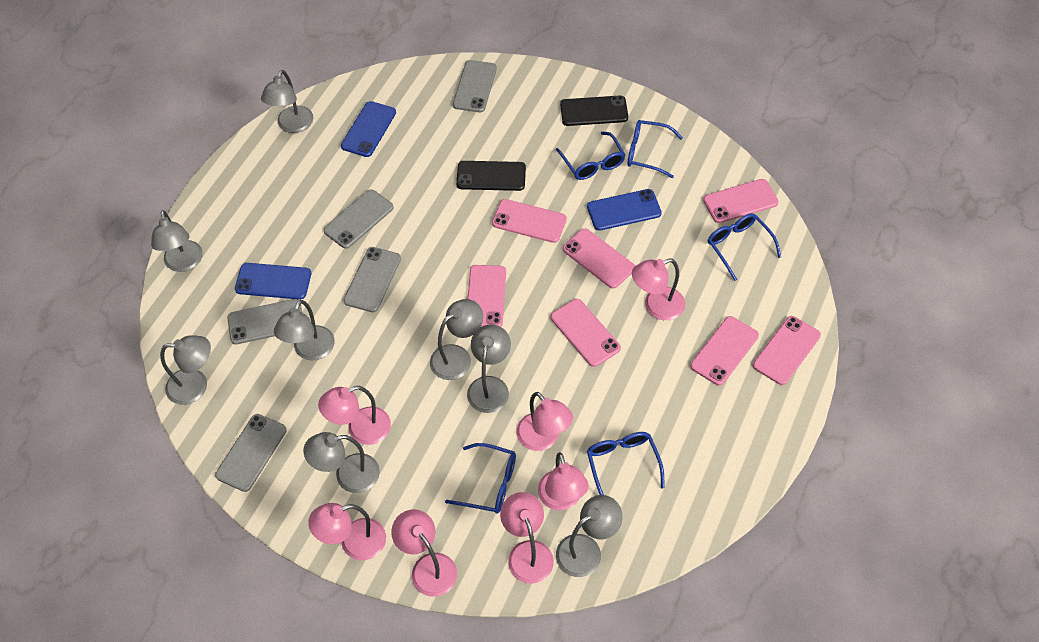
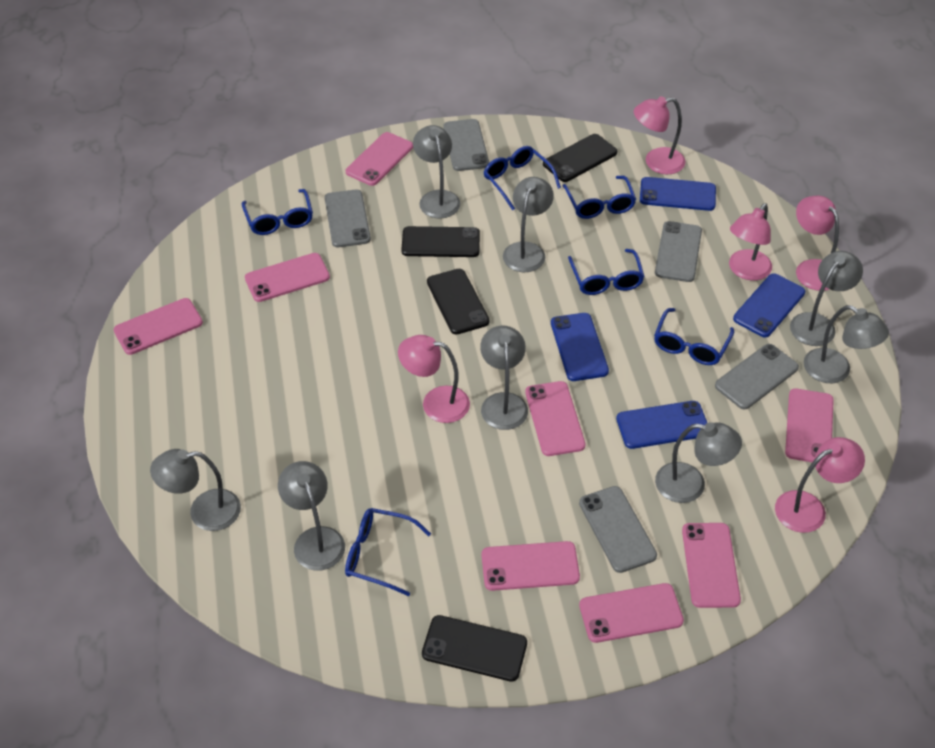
black phone: [456,161,526,191] [560,95,628,126] = 2 -> [401,226,480,257] [422,615,527,682] [427,269,490,334] [543,134,617,182] = 4
blue glasses: [445,443,516,514] [556,132,625,180] [587,432,665,495] [627,120,683,178] [708,213,781,281] = 5 -> [242,189,313,235] [345,508,431,596] [484,146,561,210] [562,176,636,219] [568,249,645,295] [654,308,734,365] = 6
blue phone: [235,263,311,300] [341,101,396,157] [587,189,662,231] = 3 -> [551,313,609,381] [616,401,707,449] [640,177,716,211] [733,273,805,337] = 4
pink lamp: [308,503,386,560] [318,386,391,445] [391,509,457,597] [500,492,554,584] [517,392,573,451] [538,452,588,510] [632,258,685,320] = 7 -> [398,335,470,423] [634,96,686,174] [729,203,772,281] [775,437,865,533] [796,196,839,291] = 5
pink phone: [467,265,506,327] [492,199,567,243] [551,299,621,367] [563,229,635,289] [690,316,759,386] [703,179,779,223] [753,316,821,385] = 7 -> [113,298,203,355] [245,253,330,302] [346,132,413,186] [482,541,580,591] [525,381,586,456] [579,583,684,643] [682,523,741,608] [785,388,834,462] = 8

